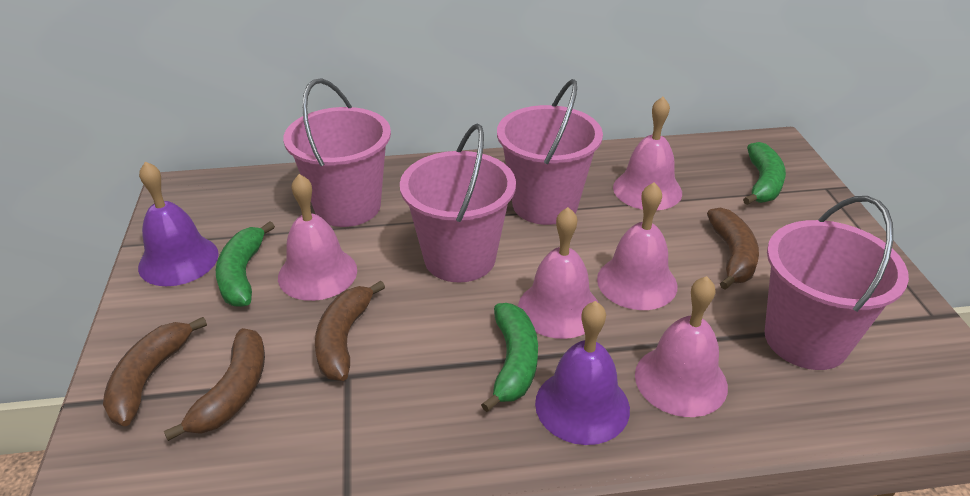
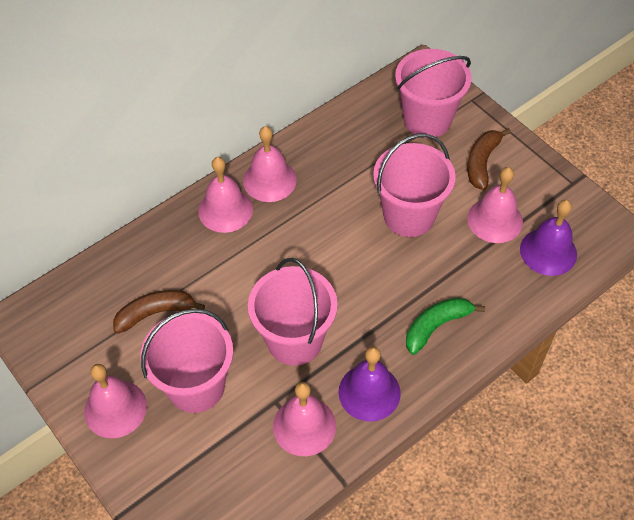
brown banana: [103,317,207,426] [164,328,265,441] [315,281,385,381] [707,208,759,290] = 4 -> [113,290,205,334] [467,128,511,190] = 2
green banana: [216,221,275,307] [481,303,538,412] [743,142,786,205] = 3 -> [406,298,485,355] = 1

